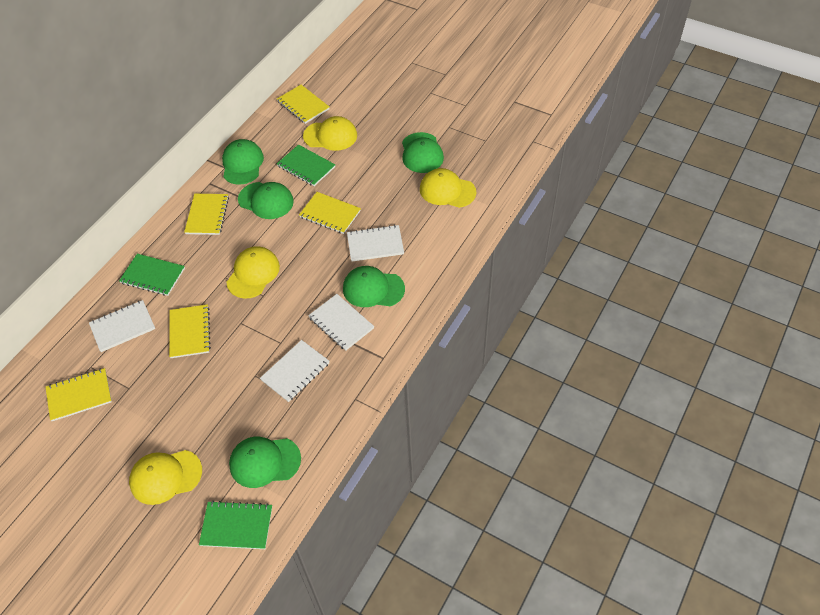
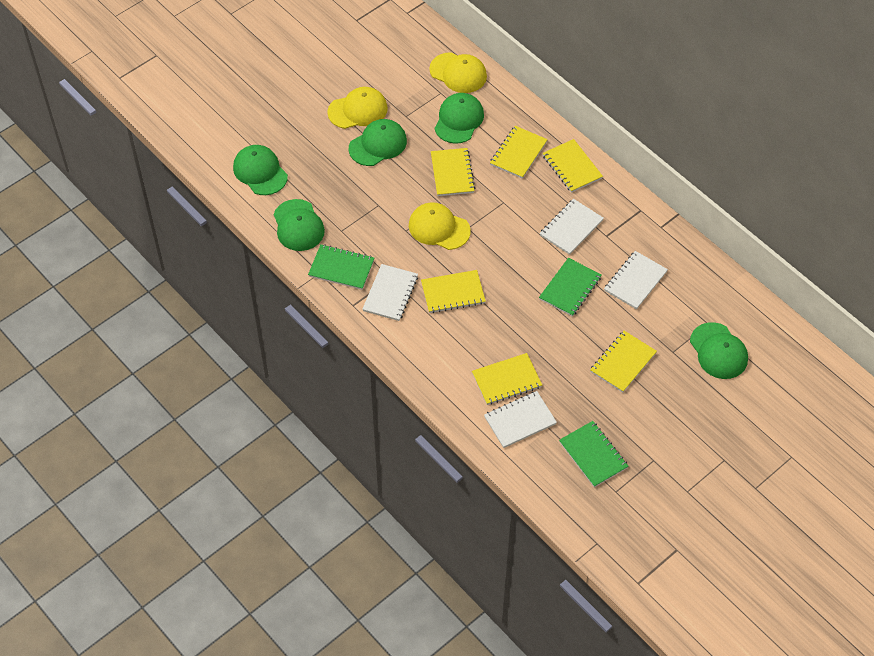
yellow cap: [129,450,202,505] [227,247,280,298] [303,116,357,151] [420,168,476,208] = 4 -> [327,87,388,129] [409,202,471,250] [429,52,487,93] = 3
yellow notebook: [46,368,112,421] [169,304,211,358] [184,194,229,235] [277,85,330,124] [299,192,361,234] = 5 -> [421,270,486,313] [431,148,475,196] [472,353,542,405] [490,126,548,179] [543,139,603,193] [590,331,657,392] = 6

